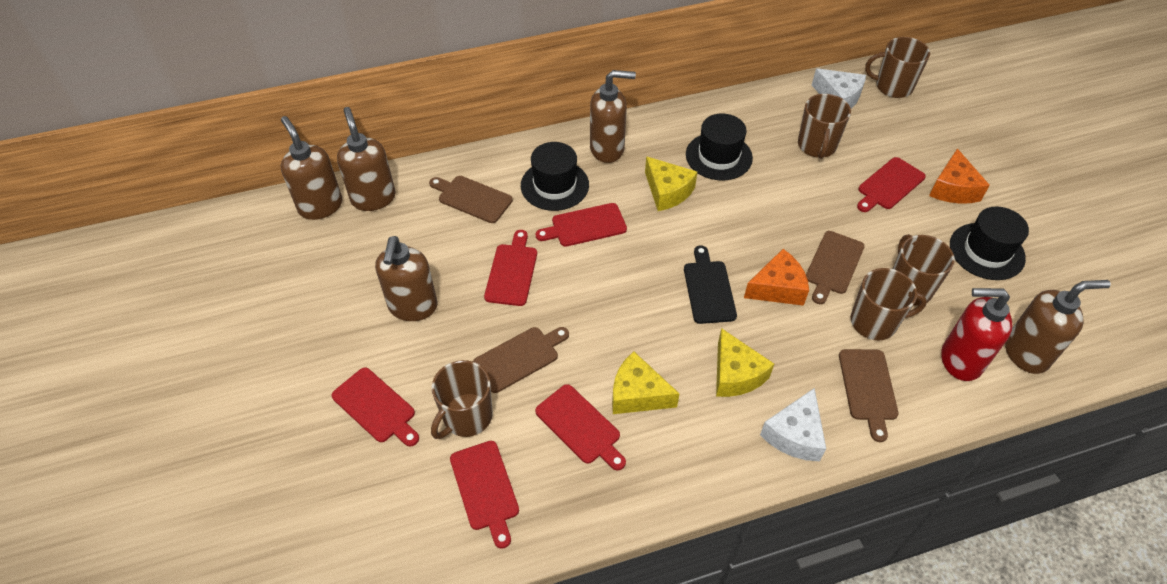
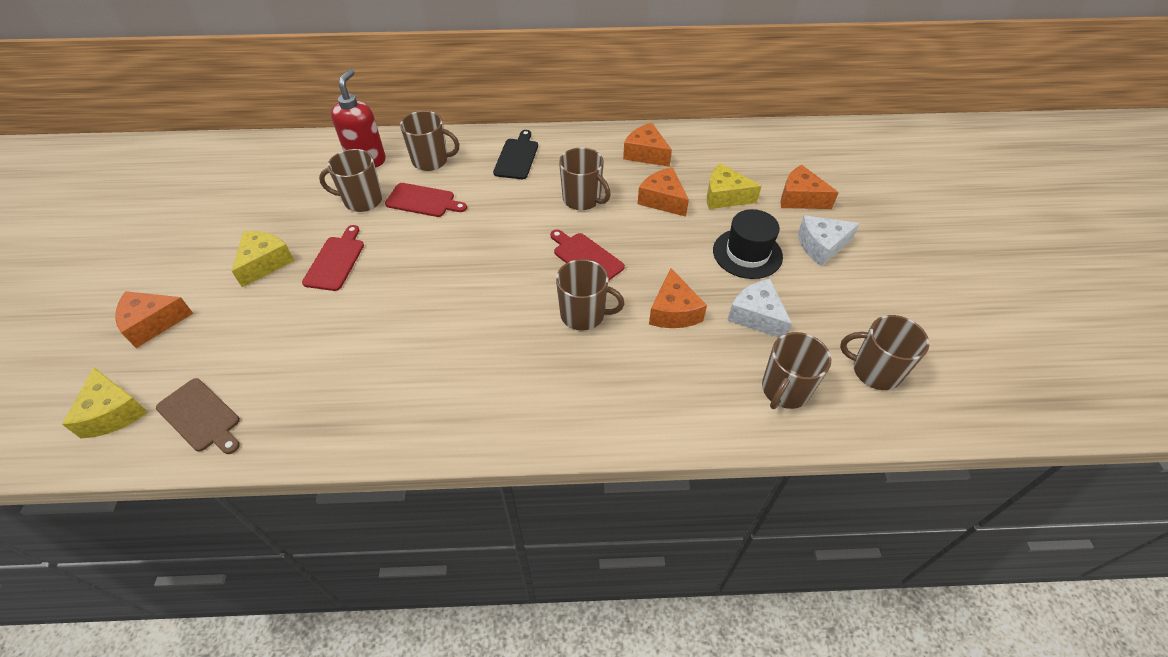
black hat: [521,142,589,211] [686,114,753,180] [950,207,1029,280] = 3 -> [713,209,783,279] = 1
brown cutting board: [429,176,513,223] [473,327,569,393] [806,231,865,304] [839,349,899,442] = 4 -> [156,378,240,454] = 1
brown mug: [431,360,493,439] [798,94,851,159] [851,268,927,340] [865,37,930,98] [893,234,955,306] = 5 -> [319,149,382,212] [400,111,459,171] [556,259,625,331] [559,147,611,210] [762,332,831,409] [840,315,930,390] = 6
brown soap dispenser: [281,116,342,220] [337,107,396,211] [375,236,438,321] [590,70,636,163] [1005,280,1111,374] = 5 -> none = 0
orange cheese: [744,249,809,306] [929,148,990,204] = 2 -> [115,291,193,348] [623,123,672,167] [638,167,689,217] [649,268,707,328] [781,165,839,209] = 5
red cutting board: [332,368,419,447] [450,441,519,549] [484,230,537,306] [535,203,627,247] [535,384,626,471] [857,157,926,212] = 6 -> [302,225,364,291] [385,183,467,217] [550,230,625,281] = 3

